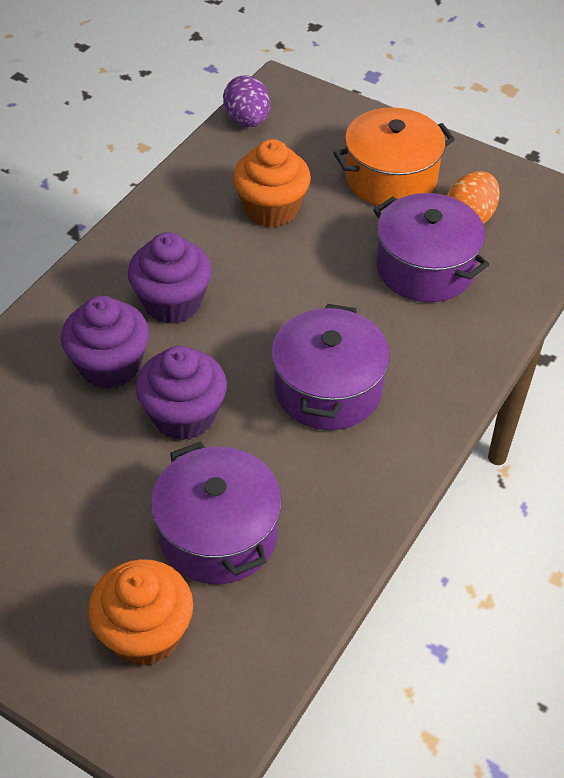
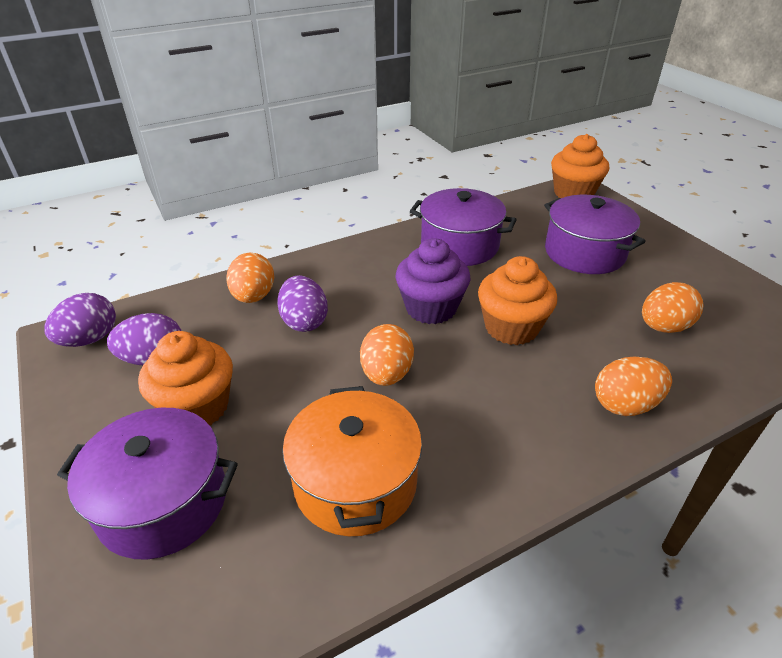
orange cupcake: [88,559,193,666] [233,139,311,227] = 2 -> [138,331,233,425] [478,256,557,345] [551,134,609,198] = 3
orange egg: [447,171,500,224] = 1 -> [226,253,274,303] [360,324,414,386] [595,357,672,416] [642,282,704,333] = 4
purple cupcake: [61,296,149,389] [128,232,212,324] [136,346,227,441] = 3 -> [395,238,470,324] = 1
purple egg: [223,75,270,127] = 1 -> [44,293,116,347] [107,313,181,365] [278,275,328,332] = 3

